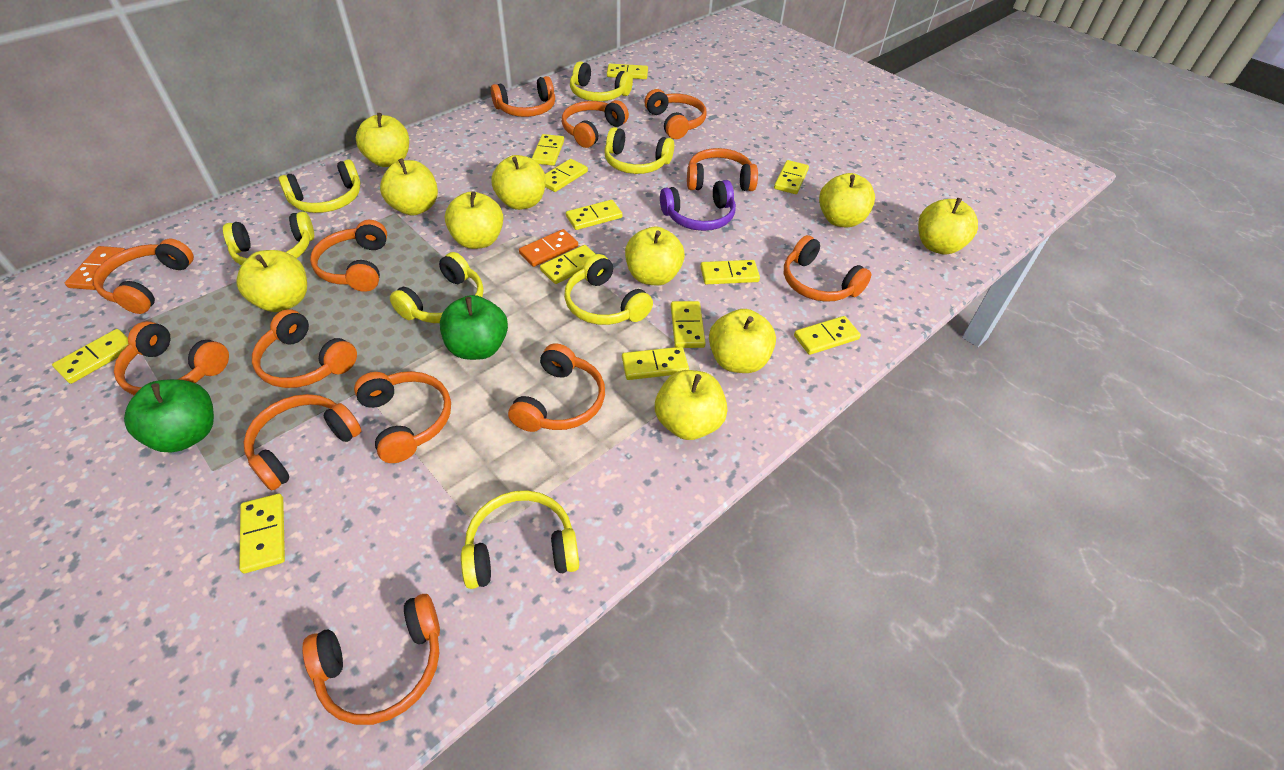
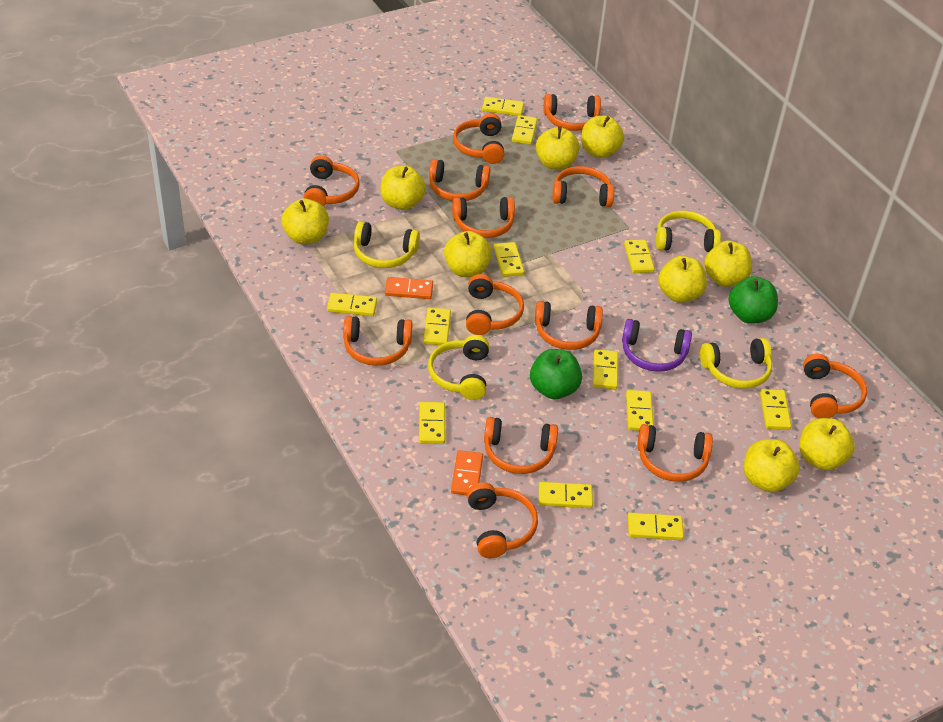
yellow apple: [236,250,307,312] [356,113,409,167] [380,158,438,216] [445,191,504,249] [491,155,546,210] [625,227,685,285] [655,370,727,440] [709,309,776,373] [819,173,875,227] [918,198,978,255] = 10 -> [281,199,329,245] [380,165,426,210] [444,231,492,277] [536,127,580,170] [581,116,624,158] [658,256,707,303] [704,241,752,287] [744,439,800,492] [799,418,855,470] = 9
yellow headphones: [223,212,314,265] [279,159,360,213] [390,252,483,323] [461,490,579,589] [564,254,653,325] [570,61,633,101] [604,127,674,174] = 7 -> [354,221,420,268] [428,335,489,400] [656,210,721,252] [700,338,772,389] = 4

